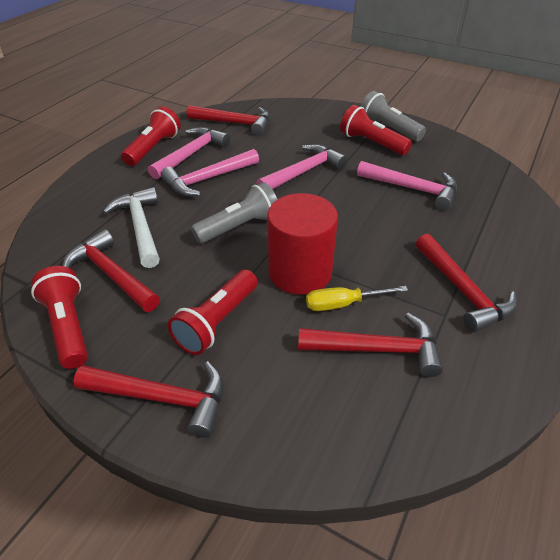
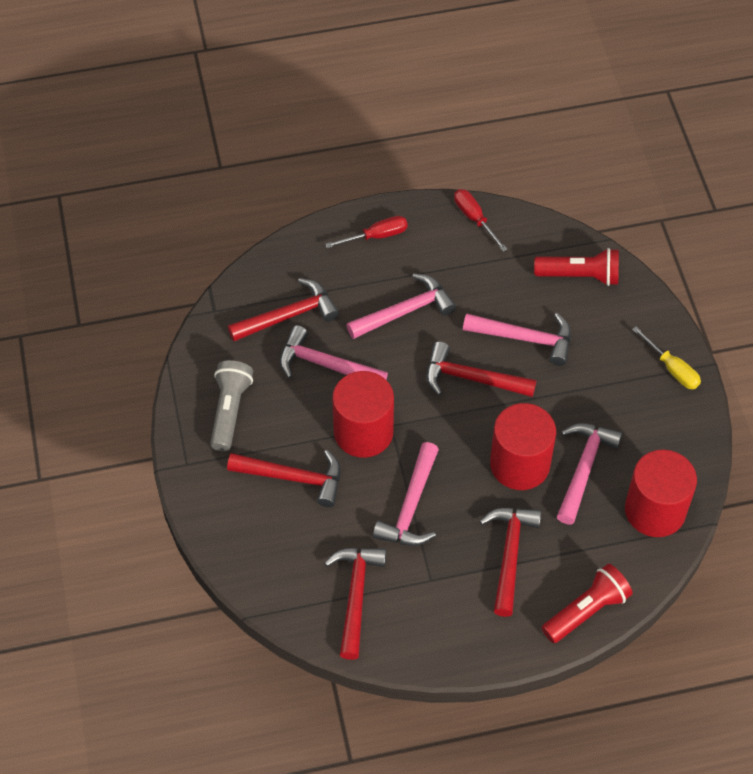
grey flashlight: [191,182,277,244] [360,91,426,141] = 2 -> [210,360,253,451] = 1
pink hammer: [148,127,230,179] [161,149,259,197] [256,144,347,190] [357,161,457,210] = 4 -> [280,325,388,379] [346,273,456,339] [373,442,439,546] [463,313,571,366] [557,423,623,524] = 5
red cylinder: [267,193,338,295] = 1 -> [332,371,394,458] [490,403,556,490] [625,450,697,537] = 3
red flashlight: [31,266,88,369] [121,106,181,166] [168,269,258,355] [340,105,412,155] = 4 -> [534,248,619,286] [542,564,633,643] = 2
red screwdriver: none = 0 -> [325,216,408,248] [454,189,507,251] = 2
white hammer: [103,187,160,268] = 1 -> none = 0

